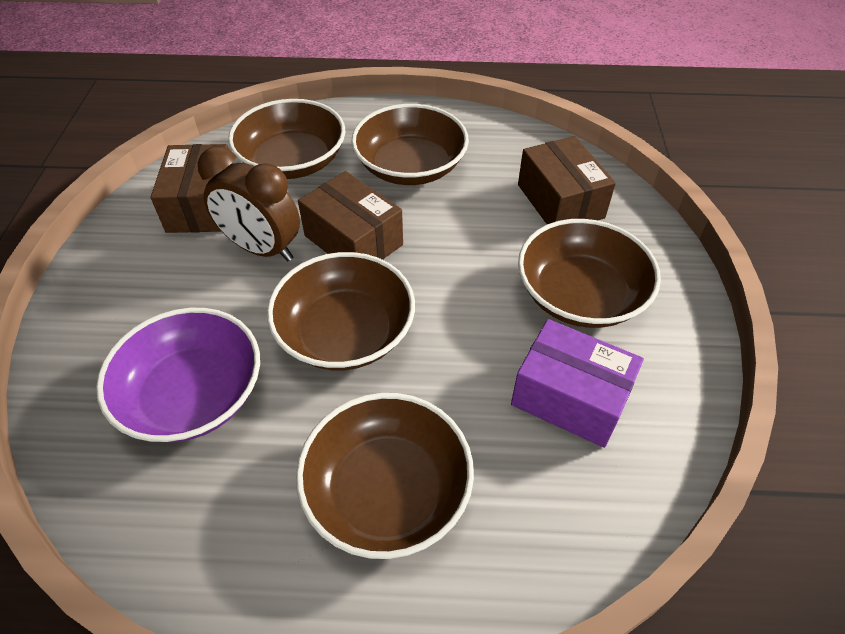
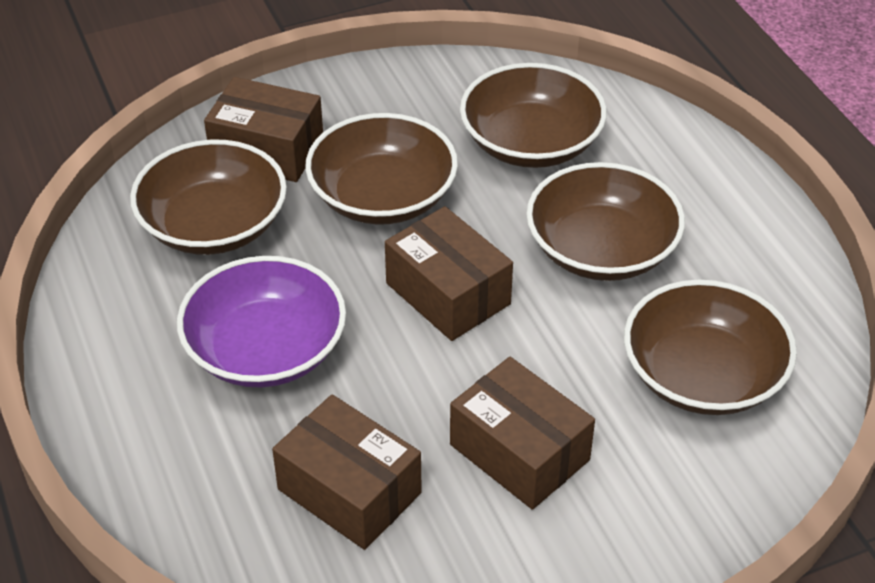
brown box: [151,144,233,233] [298,171,403,260] [518,136,616,224] = 3 -> [204,77,323,182] [272,394,422,550] [385,206,513,341] [450,357,595,510] = 4
brown clock: [198,146,300,261] = 1 -> none = 0
purple box: [511,319,644,448] = 1 -> none = 0

